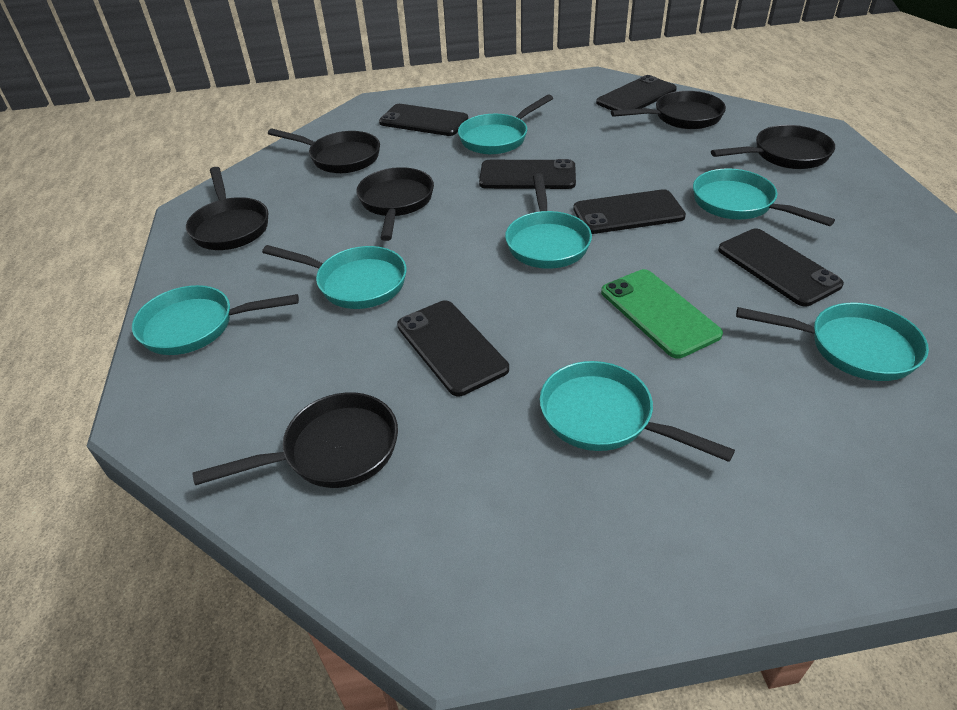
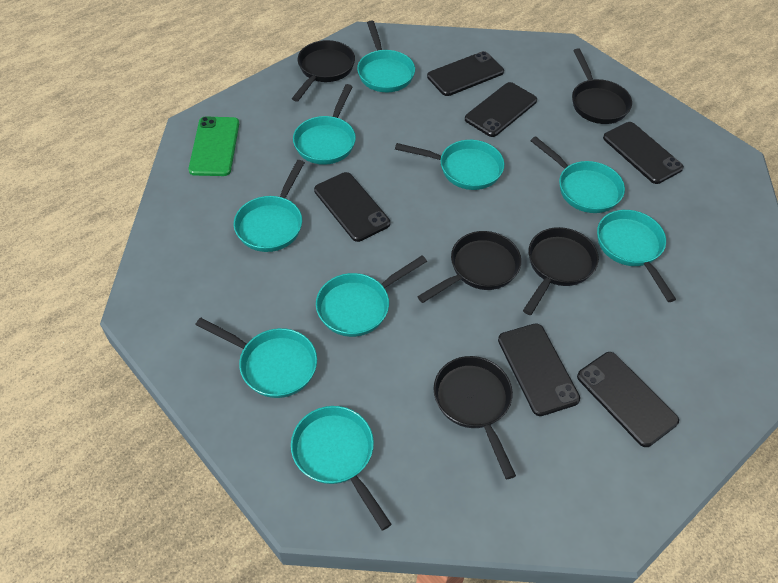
black pan: [186,167,268,250] [192,393,398,488] [268,129,380,173] [356,167,434,241] [611,91,726,129] [711,125,835,169] = 6 -> [292,40,355,102] [417,231,521,303] [434,356,516,479] [523,227,599,315] [572,48,632,124] = 5
turquoise pan: [132,285,299,355] [262,245,407,309] [458,94,553,154] [505,173,592,269] [540,361,735,462] [693,168,835,226] [736,303,929,381] = 7 -> [195,318,317,398] [234,160,305,252] [291,406,392,531] [293,84,356,165] [316,255,427,337] [357,20,415,92] [395,140,504,190] [530,136,625,213] [597,210,676,302] = 9

